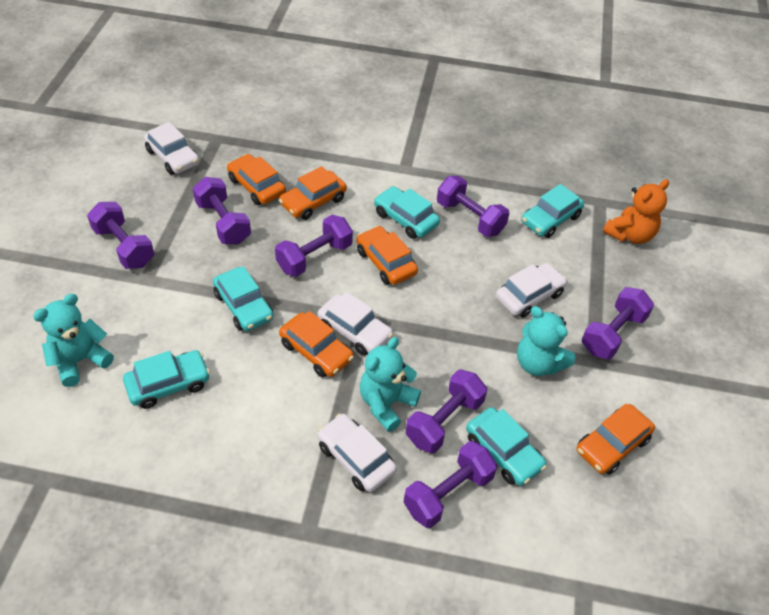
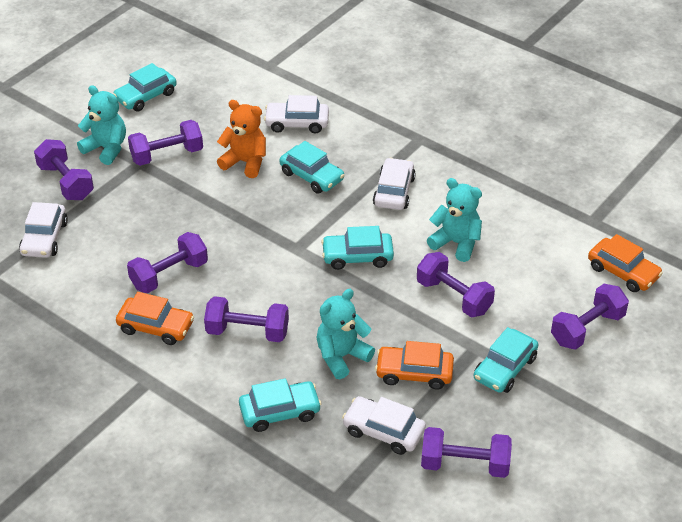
orange car: [227,154,286,205] [279,166,347,220] [279,311,354,378] [356,226,418,285] [577,404,655,475] = 5 -> [116,292,194,345] [375,341,454,390] [588,234,663,292] = 3

